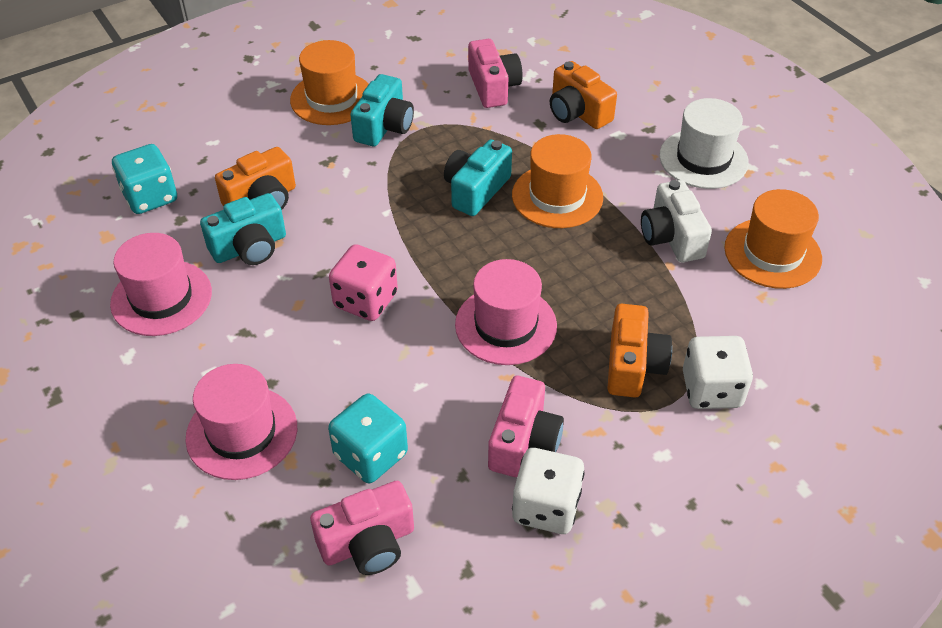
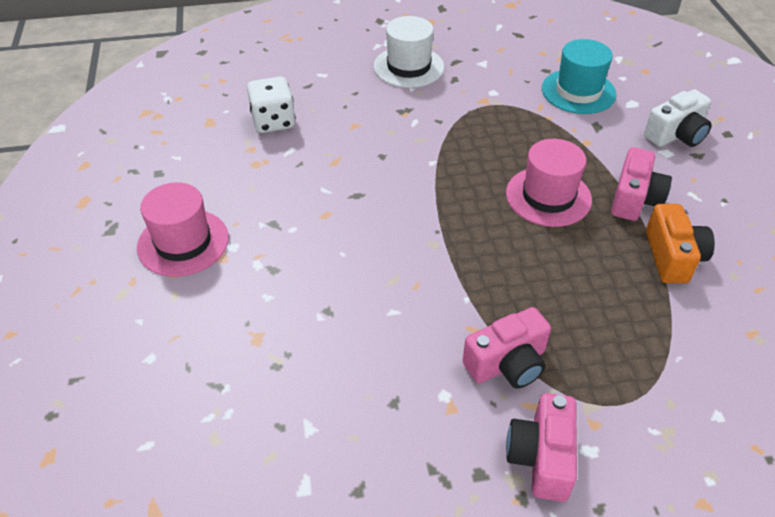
orange camera: [215,147,296,210] [550,61,617,129] [607,304,672,398] = 3 -> [646,204,715,283] = 1
orange hat: [290,40,369,125] [512,134,603,228] [724,189,822,289] = 3 -> none = 0
pink dice: [329,244,398,321] = 1 -> none = 0
pink hat: [110,233,212,336] [185,364,297,480] [455,259,557,365] = 3 -> [137,182,229,277] [506,139,592,227] = 2
turquoise camera: [200,193,286,265] [350,74,414,146] [444,139,512,216] = 3 -> none = 0
turquoise dice: [112,144,177,214] [328,393,408,483] = 2 -> none = 0
turquoise hat: none = 0 -> [542,39,616,114] = 1
white dice: [512,448,585,534] [683,336,753,409] = 2 -> [247,76,295,133] = 1

